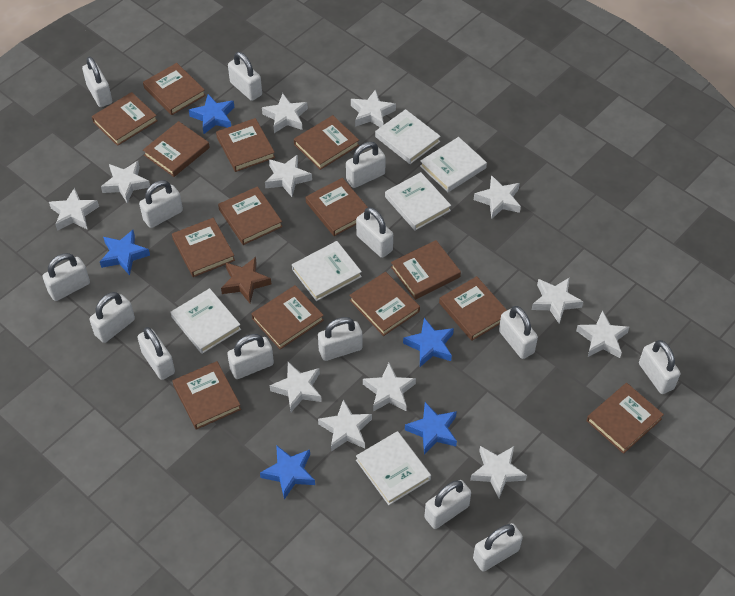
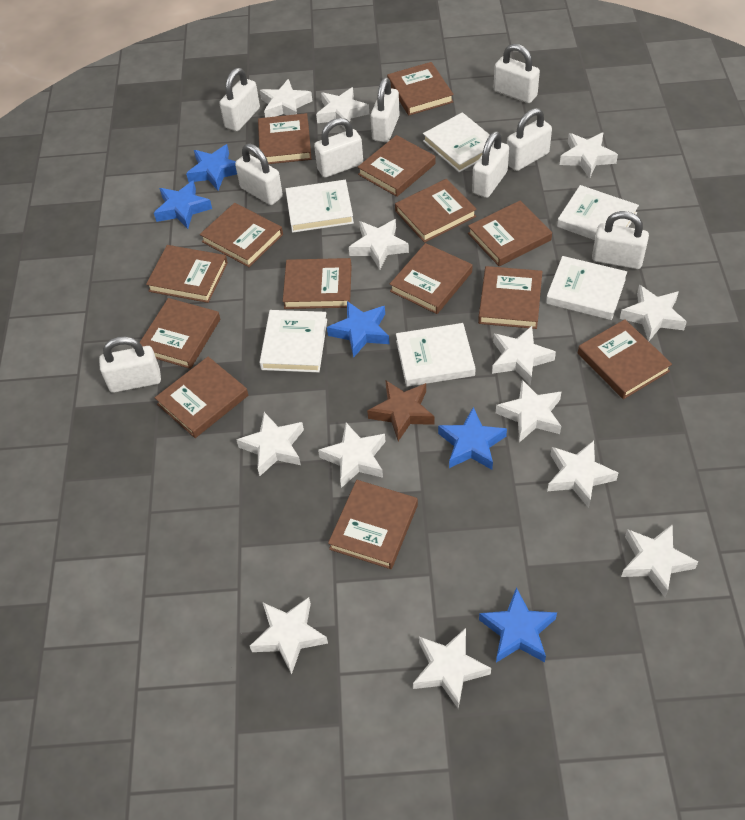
white padlock: [42,253,90,301] [82,57,112,107] [89,292,135,343] [137,327,175,380] [139,180,183,228] [227,334,274,379] [228,52,262,101] [318,317,363,361] [346,142,386,188] [356,207,393,258] [424,480,471,529] [473,523,523,572] [499,306,538,359] [639,340,680,394] = 14 -> [99,336,161,393] [219,68,260,131] [235,144,283,205] [314,118,363,178] [371,77,400,142] [472,131,509,198] [493,44,540,103] [507,108,552,171] [592,211,649,269] = 9
white star: [49,188,99,231] [101,161,150,203] [262,93,308,133] [265,154,312,197] [270,362,322,412] [318,399,372,451] [351,89,396,127] [363,363,416,412] [470,446,527,498] [474,175,521,219] [532,278,583,324] [576,310,629,358] = 12 -> [236,412,304,476] [250,597,328,674] [260,79,312,118] [316,87,369,130] [318,423,386,488] [349,219,409,270] [413,628,491,709] [492,326,556,385] [496,380,561,443] [547,441,618,508] [560,132,618,178] [620,285,687,341] [621,524,698,597] = 13

